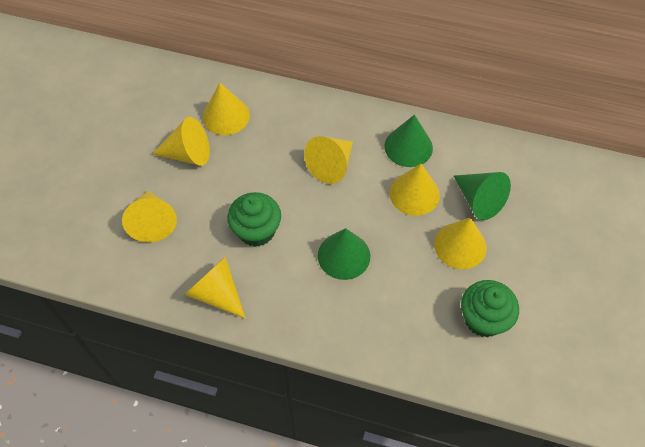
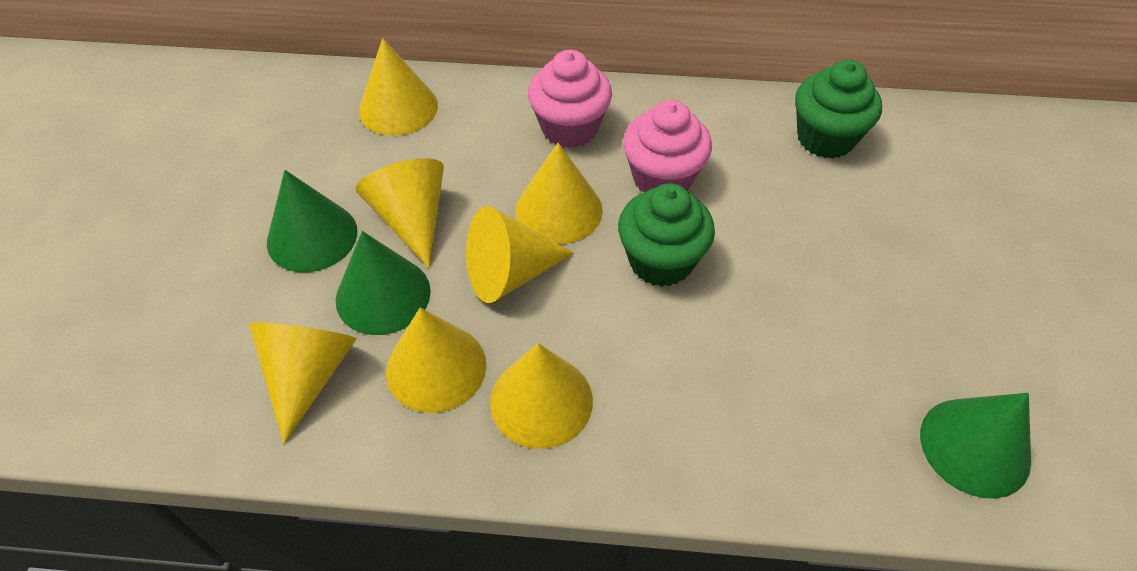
pink cupcake: none = 0 -> [528,50,612,148] [623,100,712,192] = 2

